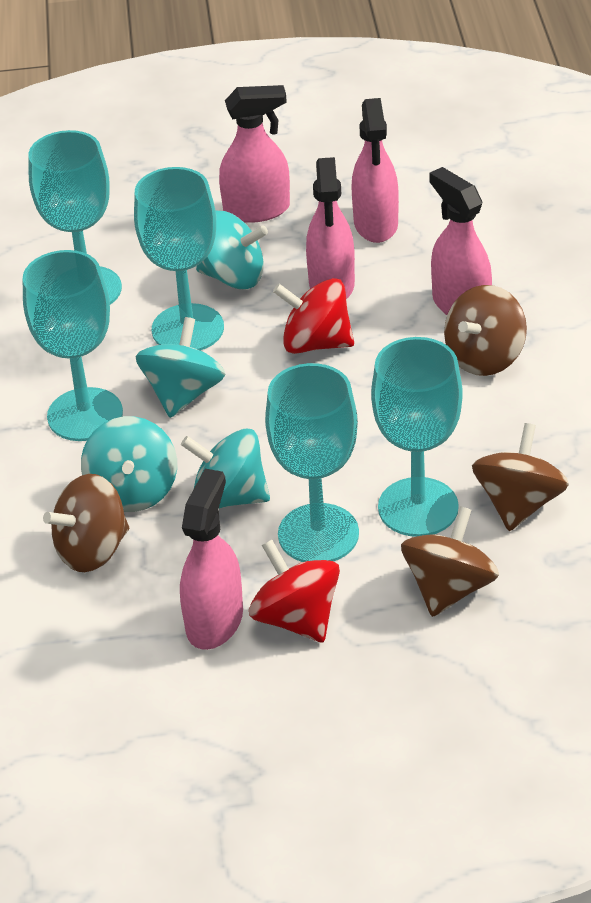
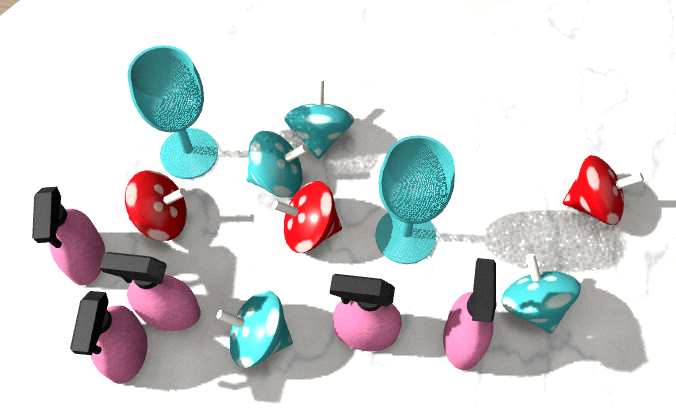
brown spinning top: [43,474,129,572] [401,506,499,617] [444,285,527,376] [472,423,569,531] = 4 -> none = 0
red spinning top: [249,540,340,643] [273,278,354,354] = 2 -> [125,170,187,241] [273,181,342,253] [563,155,644,225] = 3
turquoise goblet: [22,250,123,441] [28,130,122,305] [134,167,224,351] [265,363,359,562] [371,337,463,537] = 5 -> [128,45,218,179] [375,135,455,264] = 2

